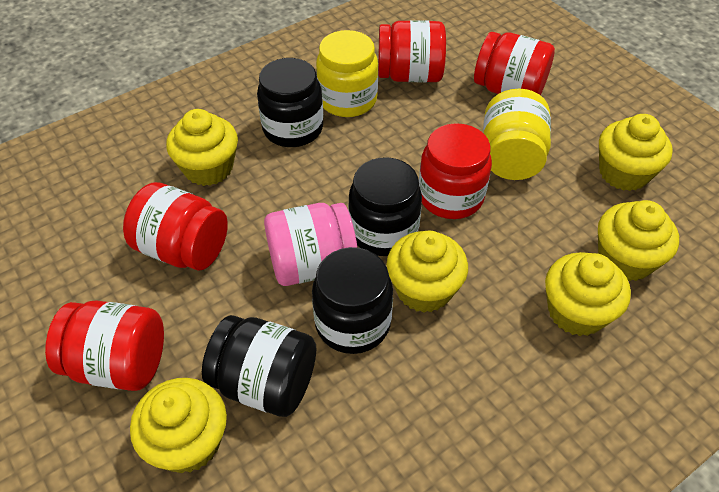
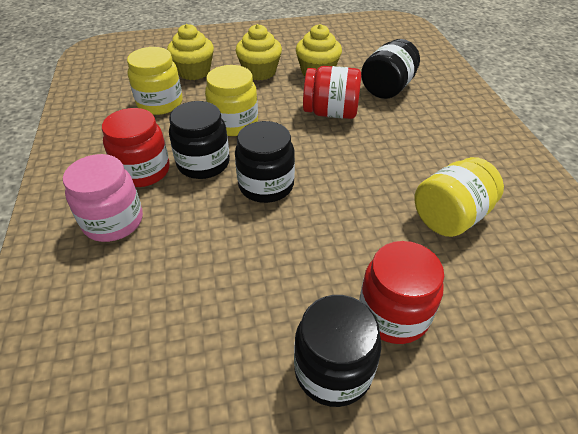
red jar: [45,300,164,391] [123,182,228,271] [378,20,446,82] [419,123,492,219] [474,32,555,95] = 5 -> [102,108,170,187] [303,66,361,119] [359,241,444,344] = 3
yellow cupcake: [130,378,227,473] [166,109,238,186] [386,231,468,313] [545,252,631,336] [598,200,679,281] [599,114,673,191] = 6 -> [167,24,214,80] [236,24,282,80] [296,24,342,76] = 3
yellow jar: [316,30,378,117] [483,89,551,180] = 2 -> [127,47,183,115] [205,65,258,136] [414,157,504,237] = 3

